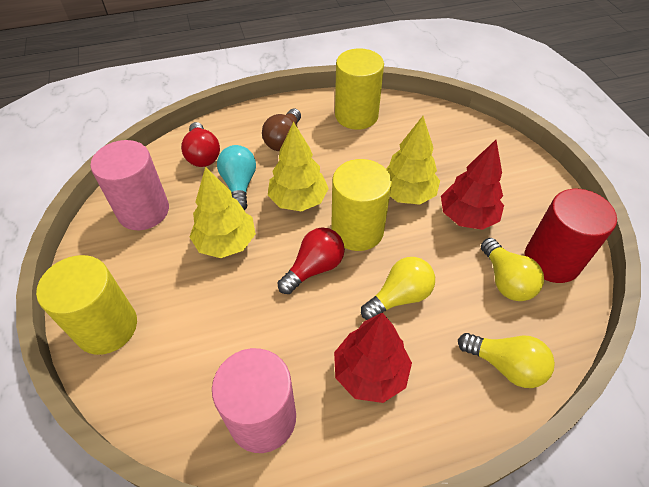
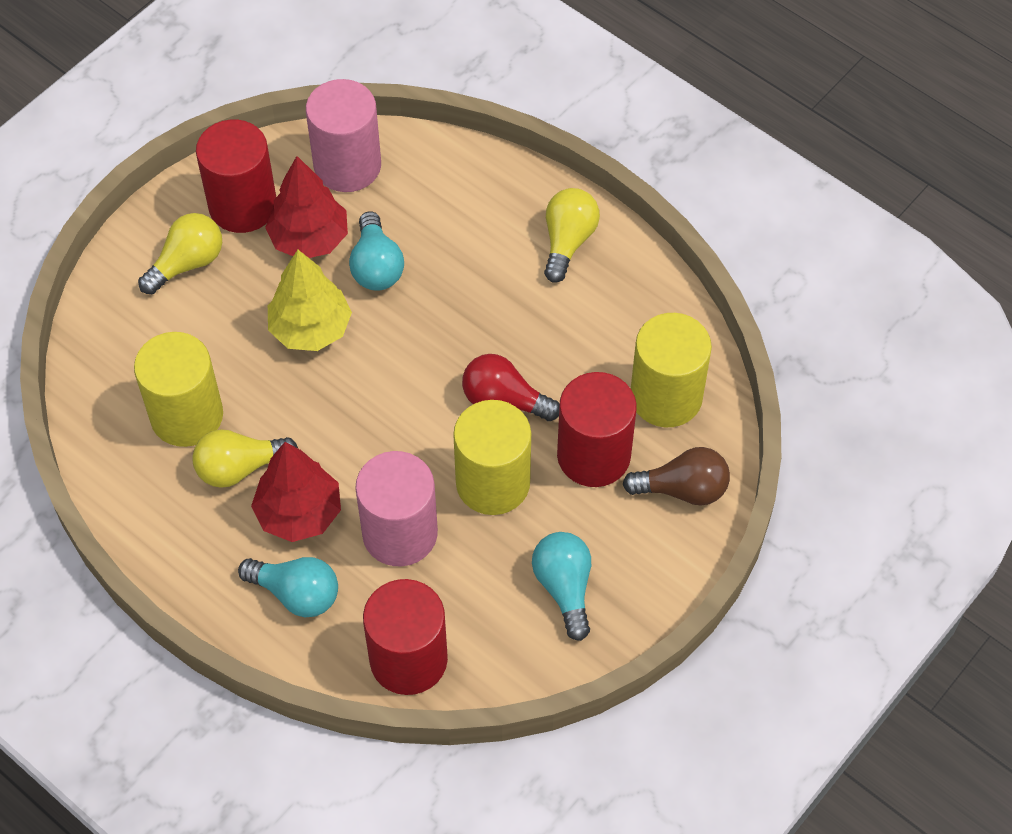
red cylinder: [525,189,617,283] = 1 -> [196,120,276,233] [363,579,448,695] [557,372,637,487] = 3
red light bulb: [181,122,220,167] [278,227,345,294] = 2 -> [462,354,560,421] = 1
turquoise light bulb: [217,145,256,210] = 1 -> [238,557,338,617] [349,211,404,291] [532,532,591,641] = 3
yellow tree: [190,167,256,258] [268,122,329,211] [386,116,440,205] = 3 -> [268,250,352,351] = 1

